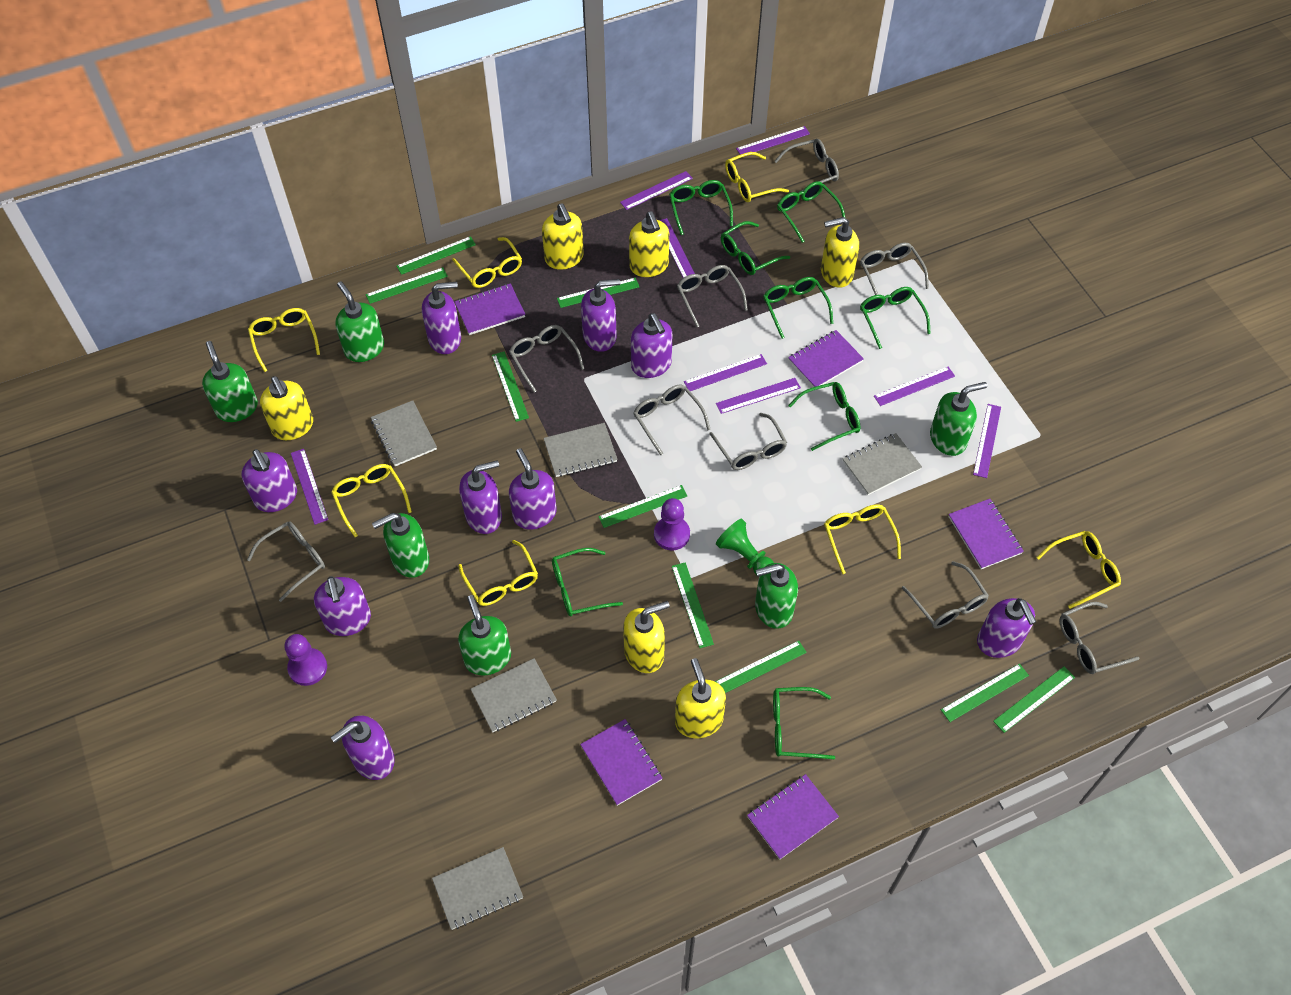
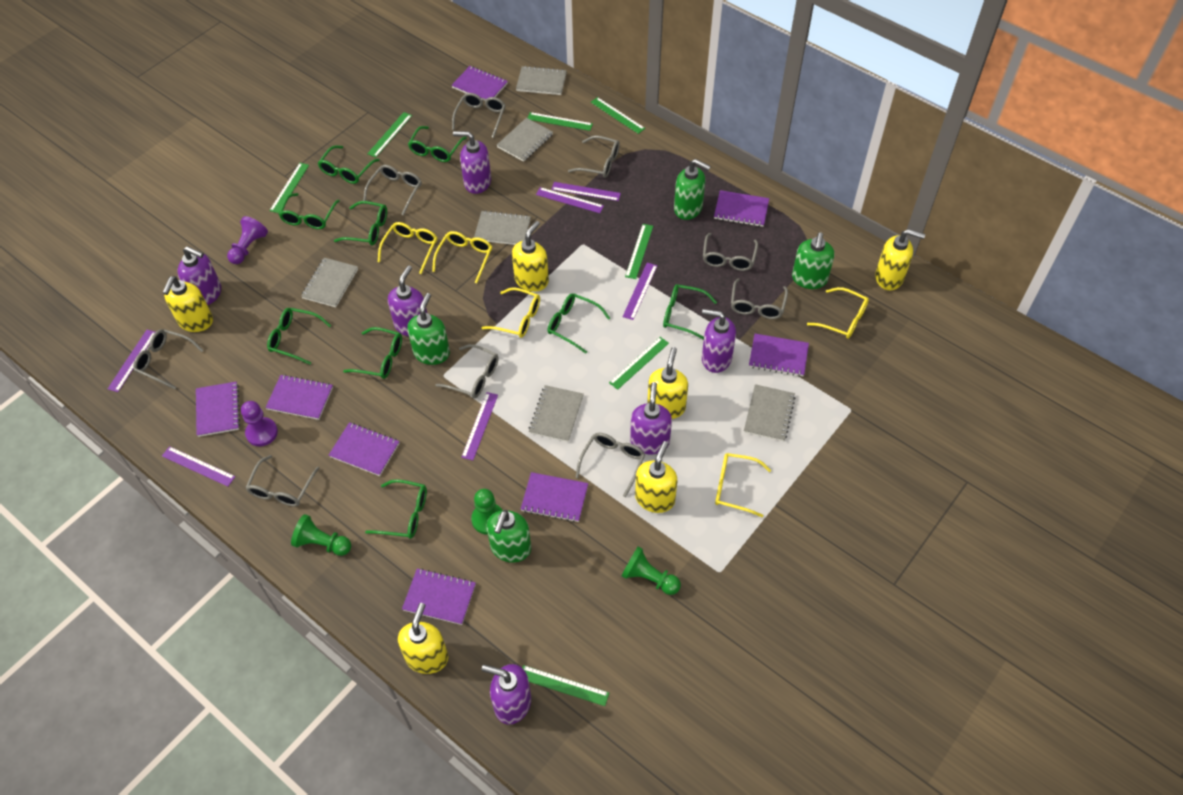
green glasses: [552,548,623,616] [669,180,733,235] [721,221,790,275] [763,277,833,339] [773,687,835,759] [777,181,845,243] [788,382,860,451] [860,287,931,349] = 8 -> [267,308,331,365] [279,193,340,229] [318,145,379,184] [334,201,387,245] [343,327,402,379] [365,479,427,539] [408,126,467,162] [548,293,610,354] [663,284,717,340] = 9
green pawn: [716,518,774,575] = 1 -> [291,514,351,556] [471,489,503,534] [621,546,681,595] = 3
green ruler: [366,267,448,304] [396,236,476,275] [492,351,529,422] [557,278,639,308] [598,485,687,528] [672,562,714,648] [715,641,807,693] [941,664,1029,722] [993,666,1075,733] = 9 -> [269,163,309,213] [367,112,412,157] [522,665,609,706] [528,112,593,131] [591,97,645,134] [609,337,669,390] [625,224,653,279] = 7
green soap dispenser: [202,341,258,422] [335,281,384,362] [372,513,429,578] [458,595,511,676] [755,563,798,629] [930,382,987,456] = 6 -> [407,293,450,365] [487,510,531,563] [674,159,711,220] [792,232,834,289] = 4
grey notebook: [371,400,437,466] [432,847,523,930] [471,658,557,733] [543,423,617,477] [843,433,922,495] = 5 -> [301,258,358,307] [474,210,531,245] [497,118,553,162] [516,66,567,95] [529,385,584,442] [744,384,796,442] = 6
purple notebook: [454,283,525,335] [580,719,663,806] [747,774,839,860] [788,330,864,387] [948,499,1024,569] = 5 -> [196,382,240,437] [265,375,333,420] [329,422,400,476] [402,568,476,625] [451,66,508,99] [521,472,588,522] [714,190,769,227] [749,334,809,377] = 8
purple ruler: [291,449,328,525] [620,171,693,210] [659,218,695,278] [684,354,767,391] [716,378,801,414] [736,126,810,155] [874,367,955,406] [973,404,1001,478] = 8 -> [108,330,155,392] [162,446,235,486] [461,392,498,460] [536,187,604,213] [551,182,621,201] [622,263,657,320] = 6
purple soap dispenser: [242,449,297,512] [314,576,371,636] [331,715,395,780] [422,282,461,354] [459,460,502,534] [509,448,557,530] [581,279,620,352] [631,313,672,378] [977,598,1037,658] = 9 -> [177,246,221,305] [388,266,427,336] [453,131,491,194] [482,664,531,724] [630,382,672,454] [702,309,736,373] = 6
yellow glasses: [248,308,320,372] [331,464,412,537] [452,237,522,288] [458,540,538,606] [725,152,789,202] [824,504,901,574] [1036,531,1121,609] = 7 -> [378,222,437,274] [432,231,492,283] [481,287,540,338] [715,453,771,517] [807,287,869,339] = 5

